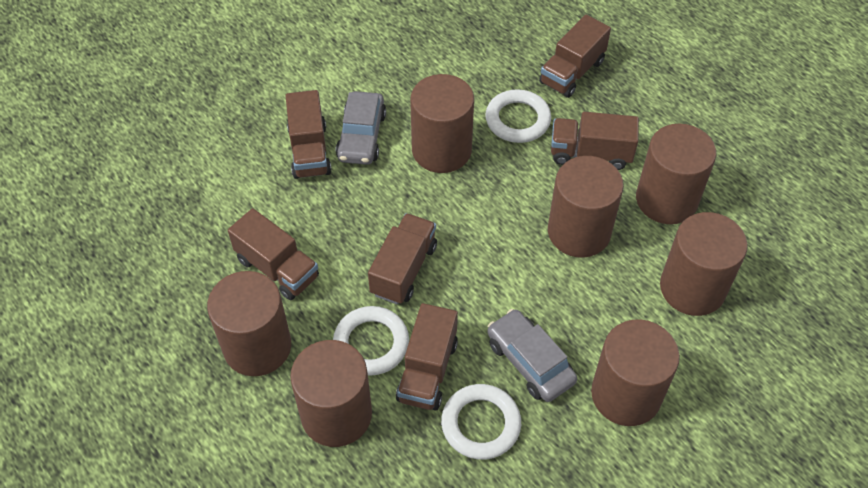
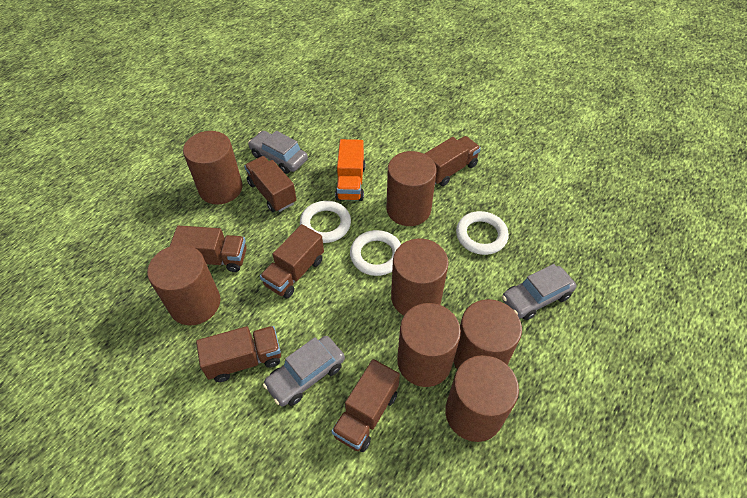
grey car: [336,91,386,165] [487,309,577,402] = 2 -> [248,131,308,174] [263,336,345,406] [502,264,576,320] = 3
orange truck: none = 0 -> [335,139,366,201] = 1

